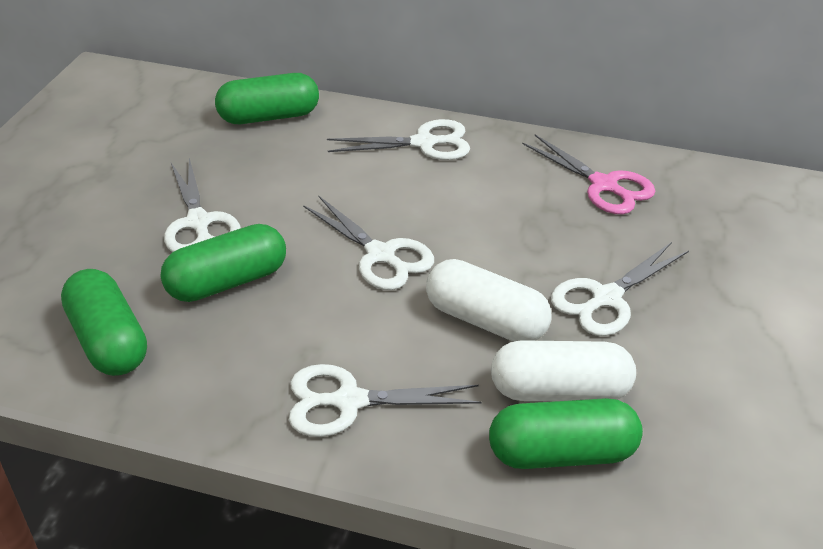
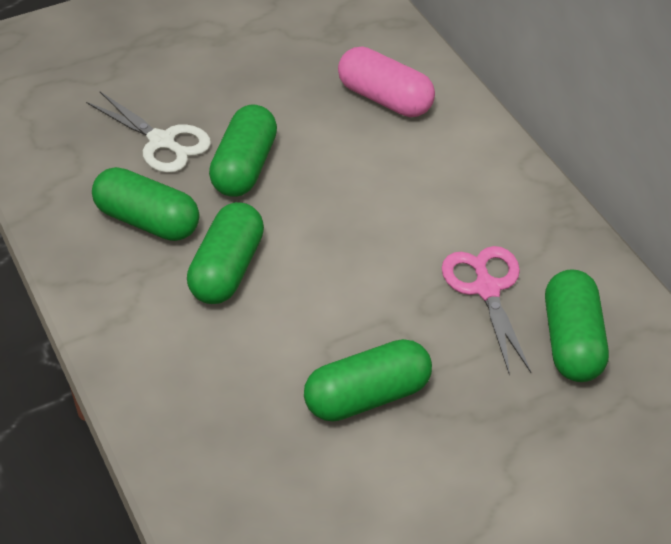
green capsule: [61,269,147,376] [160,224,286,302] [215,73,319,124] [489,398,643,469] = 4 -> [92,167,199,241] [187,202,264,304] [209,105,277,197] [304,339,432,422] [545,269,609,382] = 5
pink capsule: none = 0 -> [338,46,435,117] = 1
white capsule: [426,259,552,342] [491,340,636,401] = 2 -> none = 0
white scissors: [164,158,241,252] [289,364,481,437] [303,195,434,290] [327,119,470,160] [551,242,689,336] = 5 -> [86,92,211,173] = 1

